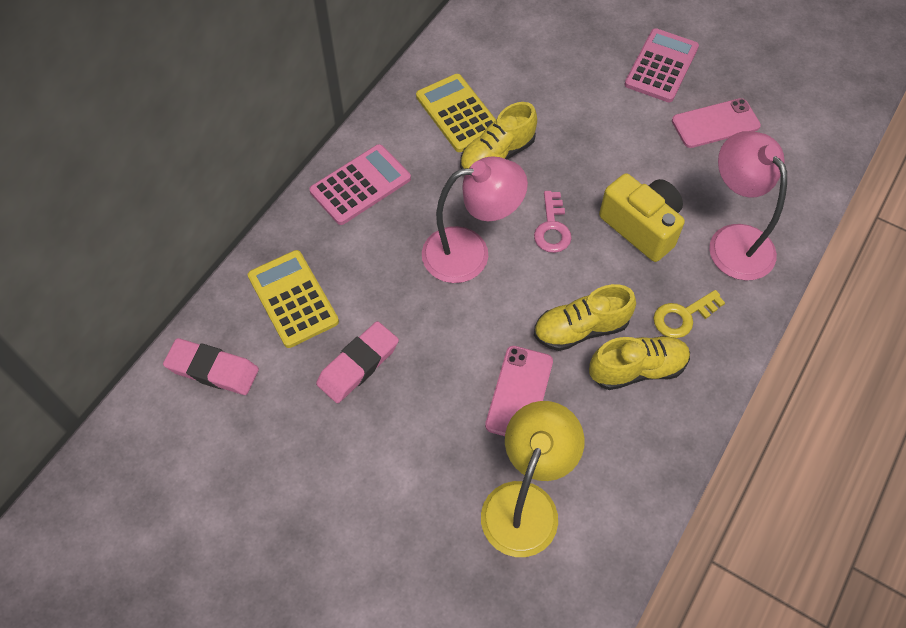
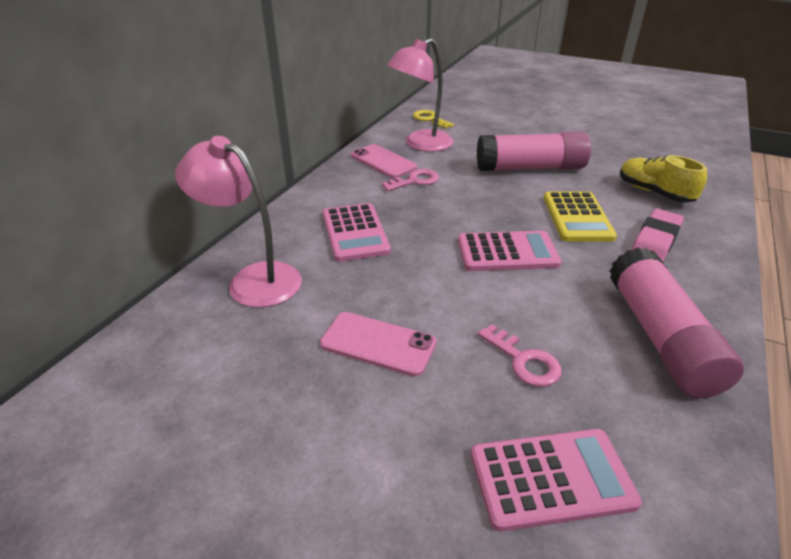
pink calculator: [309,144,411,225] [624,28,699,102] = 2 -> [323,203,391,262] [458,231,562,271] [471,429,642,532] = 3
pink eraser: [163,338,259,395] [316,321,399,403] = 2 -> [631,209,684,261] = 1
pink glue stick: none = 0 -> [477,132,591,171] [609,247,744,399] = 2
pink key: [534,191,572,253] = 1 -> [382,169,439,191] [478,324,562,387] = 2
yellow calculator: [248,250,339,348] [416,74,496,152] = 2 -> [544,192,617,241] = 1
yellow camera: [599,173,685,262] = 1 -> none = 0
yellow lamp: [481,401,584,557] = 1 -> none = 0
yellow shoe: [460,102,537,169] [534,284,636,351] [589,336,690,390] = 3 -> [620,155,707,203] = 1

